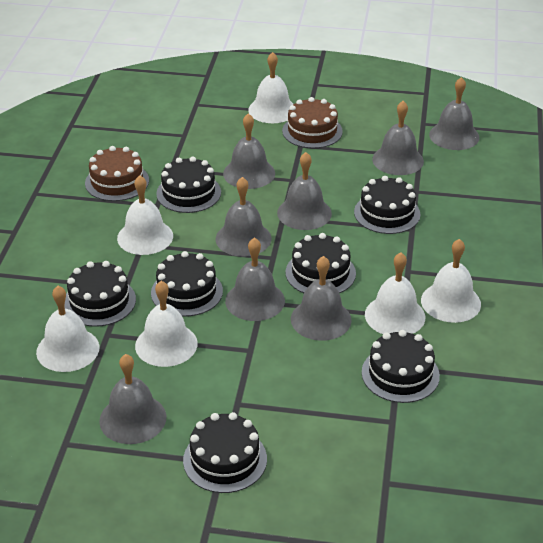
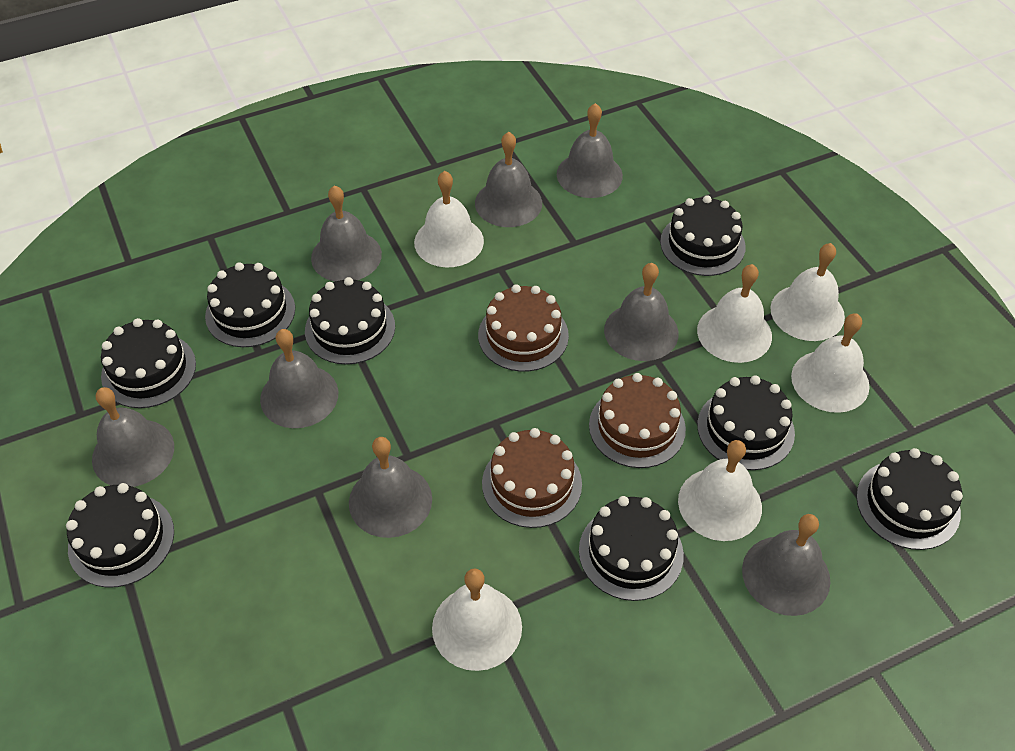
black cake: [64,261,136,327] [151,251,223,317] [156,156,221,213] [183,412,267,493] [286,233,356,293] [354,176,421,234] [362,330,440,403] = 7 -> [66,483,174,588] [101,318,196,408] [205,262,295,347] [305,277,395,365] [579,496,684,601] [660,195,746,276] [697,375,795,470] [856,448,963,550] = 8
brown cake: [85,146,149,201] [282,97,343,148] = 2 -> [478,284,569,372] [482,428,582,528] [589,373,686,468] = 3

